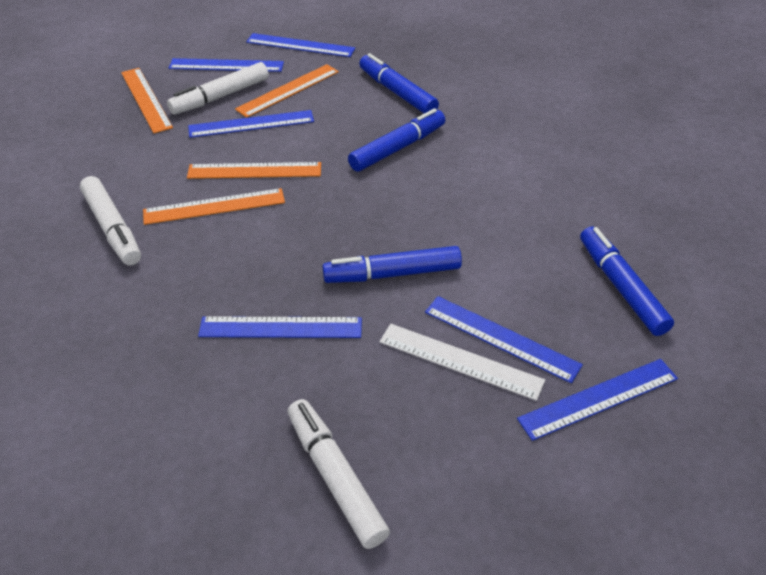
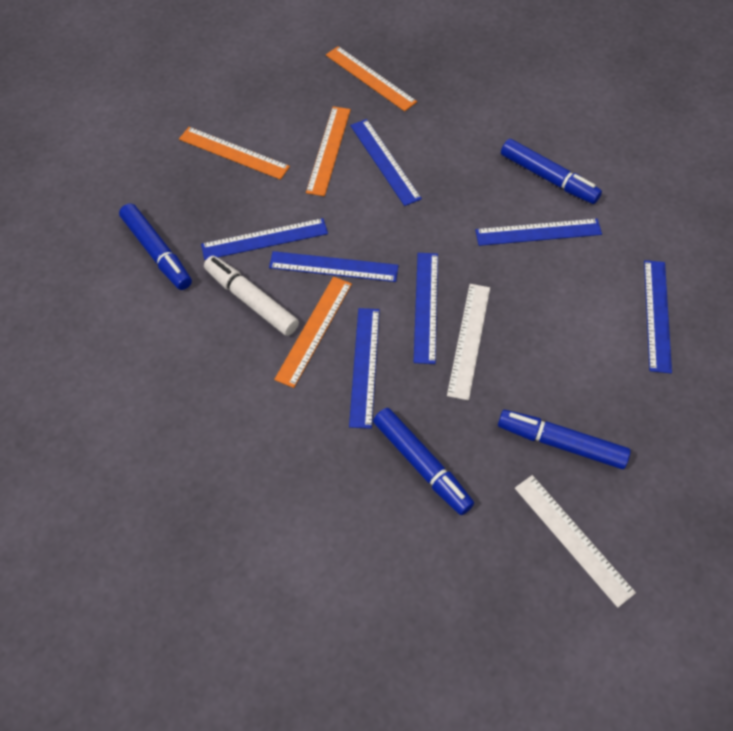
blue ruler: [169,58,284,72] [188,110,314,138] [198,316,362,338] [246,33,355,57] [425,296,583,383] [517,359,678,441] = 6 -> [201,218,328,260] [269,251,398,282] [349,308,380,429] [350,119,422,206] [414,253,438,364] [475,219,602,246] [644,260,672,373] = 7
white marker: [80,176,141,266] [167,62,269,115] [288,399,390,549] = 3 -> [204,256,299,336] = 1
white ruler: [380,324,545,401] = 1 -> [447,284,490,401] [515,475,636,608] = 2

